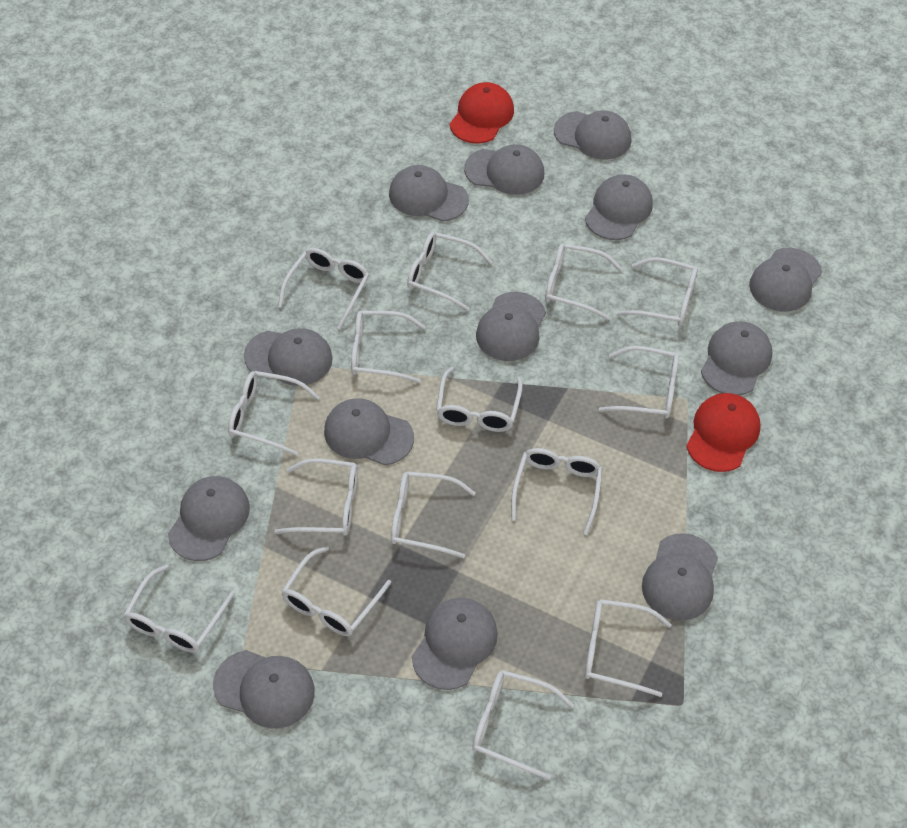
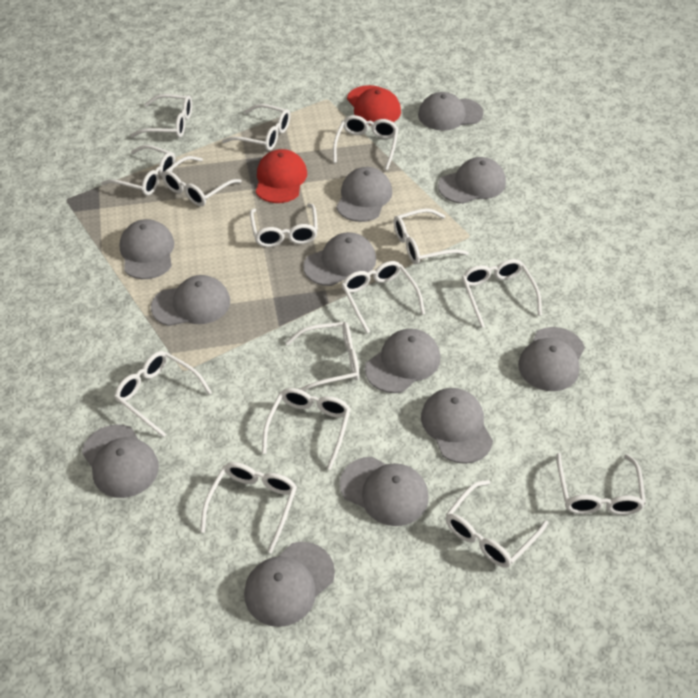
grey cap: [168,476,250,561] [213,650,315,729] [244,328,333,386] [324,398,414,465] [389,165,469,222] [412,598,498,690] [464,144,544,195] [476,292,546,361] [554,110,632,159] [585,174,653,240] [642,533,718,621] [701,321,772,395] [749,248,822,312] = 13 -> [82,424,159,498] [119,219,174,279] [151,275,230,326] [244,542,335,627] [303,232,376,286] [336,167,392,222] [340,457,429,526] [365,329,440,393] [418,92,484,131] [421,388,493,464] [438,157,506,204] [518,327,585,391] = 12

